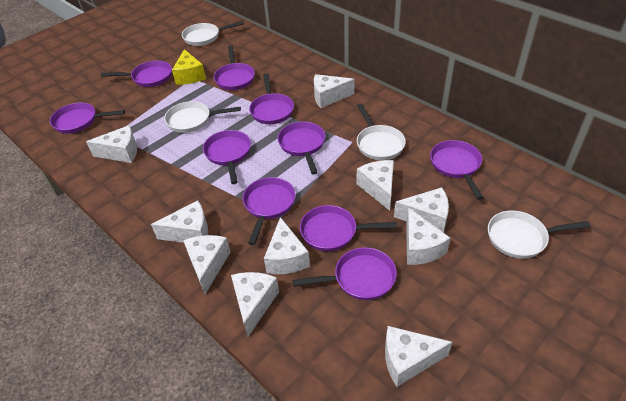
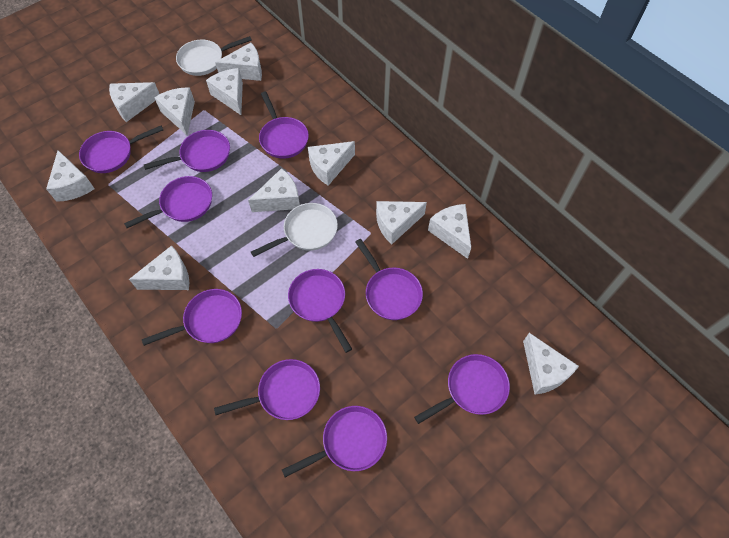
white cheese: [86,125,137,163] [151,200,208,243] [183,235,231,294] [231,272,279,337] [264,217,310,274] [314,74,354,108] [356,160,394,211] [385,326,452,387] [394,187,449,233] [406,208,450,265] = 10 -> [46,150,95,202] [109,82,159,122] [129,245,189,290] [154,87,195,135] [206,68,243,115] [215,43,262,81] [248,168,300,212] [308,141,355,186] [376,201,427,244] [428,204,471,259] [523,333,579,395] = 11
white pan: [164,101,241,133] [182,21,244,46] [357,104,406,160] [488,211,591,259] = 4 -> [176,36,252,76] [251,203,338,257] = 2
yellow cheese: [172,49,206,85] = 1 -> none = 0

